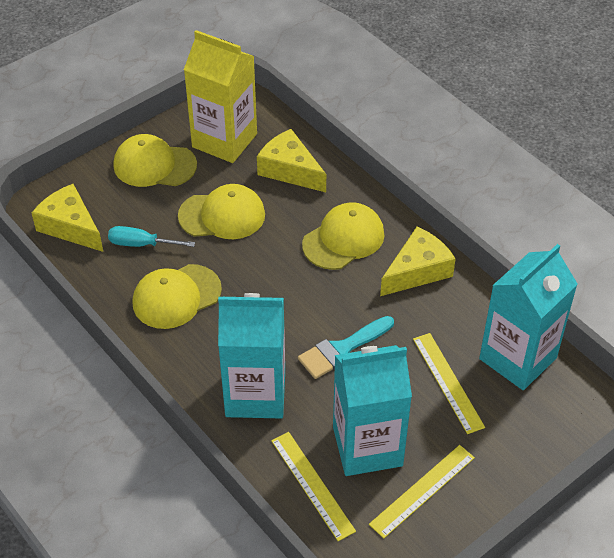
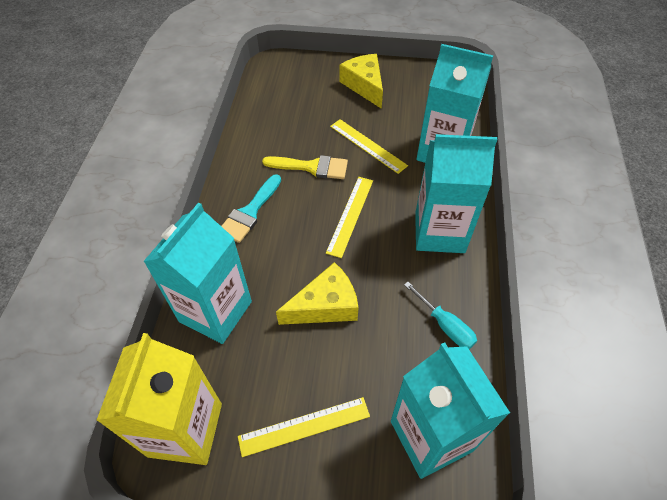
turquoise carton: [218,293,285,419] [333,345,412,476] [479,244,577,390] = 3 -> [143,202,252,344] [391,343,510,479] [415,134,498,253] [416,44,494,163] = 4
yellow brush: none = 0 -> [262,155,348,179] = 1
yellow cap: [114,134,197,187] [132,264,222,329] [178,184,265,239] [302,202,384,270] = 4 -> none = 0
yellow cheese: [32,184,103,252] [257,129,326,192] [380,227,456,296] = 3 -> [276,262,359,325] [340,54,383,109] = 2

